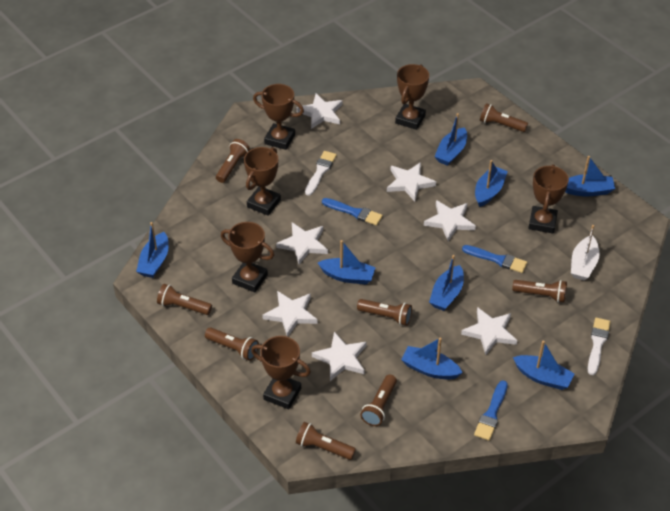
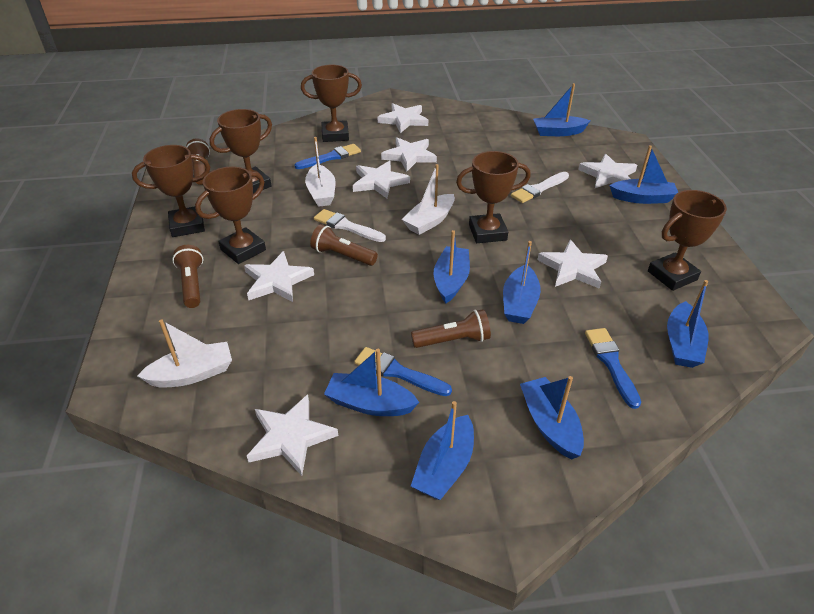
brown flashlight: [157,284,212,315] [205,327,259,361] [216,139,250,183] [296,422,356,460] [357,299,412,326] [360,375,397,426] [480,103,528,132] [512,280,567,303] = 8 -> [172,245,203,308] [186,138,210,185] [310,224,378,266] [411,309,491,348] = 4
white boat: [571,225,600,281] = 1 -> [137,319,232,388] [305,137,336,207] [402,164,455,235] = 3

